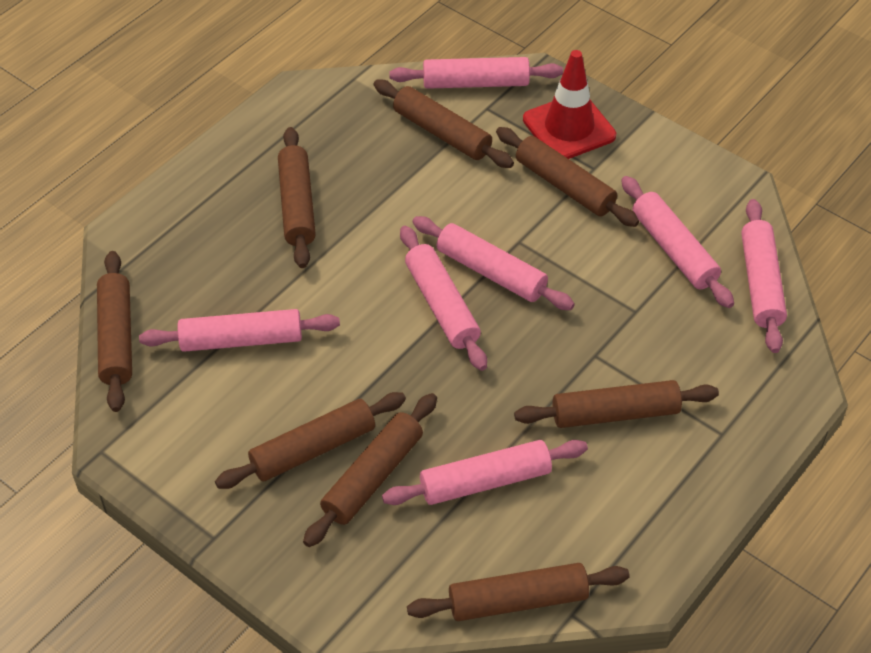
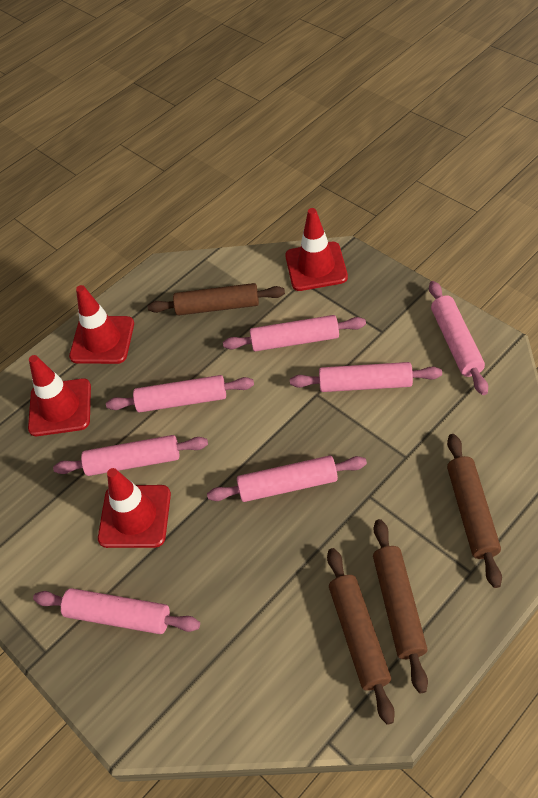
brown rolling pin: [97,251,132,412] [215,392,406,489] [278,127,316,268] [303,393,437,547] [374,80,514,168] [407,563,630,621] [496,127,639,227] [514,380,719,428] = 8 -> [148,283,285,316] [327,548,395,725] [373,519,428,693] [447,434,502,588] = 4
red traffic cone: [523,50,616,159] = 1 -> [28,355,91,436] [69,285,134,364] [98,468,171,548] [285,208,348,291] = 4

